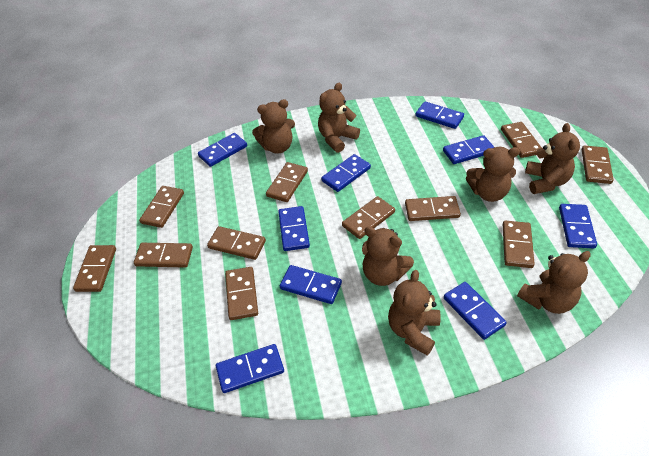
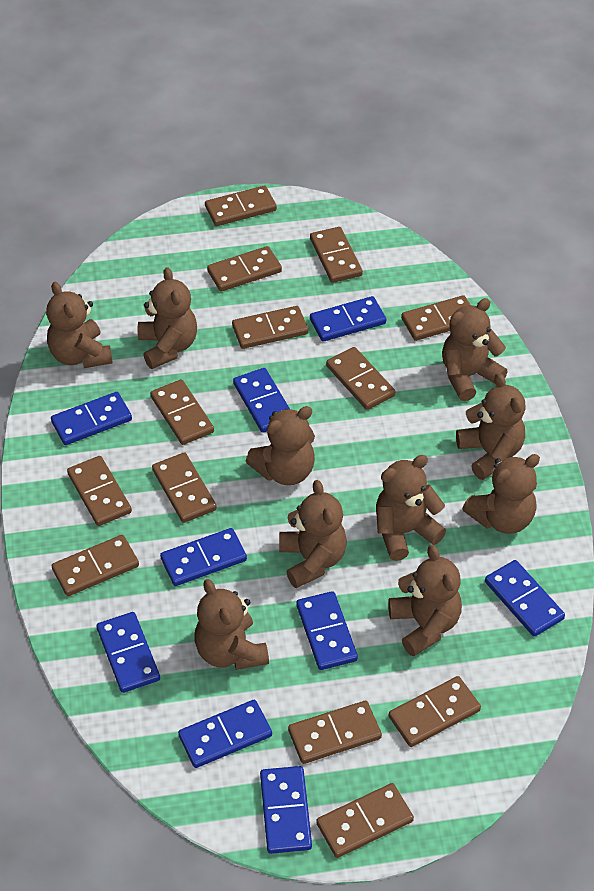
brown domino: [73,245,116,292] [134,243,193,268] [139,186,184,228] [207,226,266,260] [225,267,258,320] [266,162,308,202] [342,196,395,239] [405,196,461,221] [501,122,542,158] [503,221,535,268] [582,145,614,184] = 11 -> [52,535,139,596] [67,456,132,526] [150,379,214,445] [152,452,217,523] [205,186,277,226] [207,246,282,292] [232,306,308,349] [288,701,382,764] [310,227,363,283] [316,783,414,858] [326,347,395,410] [389,676,481,747] [401,295,470,341] = 13
brown teddy bear: [252,99,295,154] [318,82,360,153] [362,226,414,286] [388,270,441,356] [466,147,520,202] [517,251,591,314] [525,123,580,194] = 7 -> [46,282,113,368] [138,267,197,369] [194,579,269,670] [246,406,315,485] [279,480,347,588] [376,455,446,561] [388,545,462,657] [442,298,508,401] [456,373,526,480] [462,454,540,534] = 10

